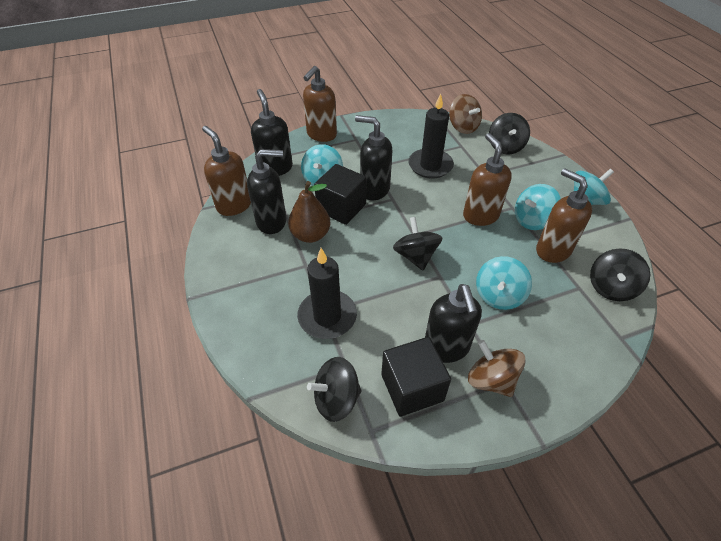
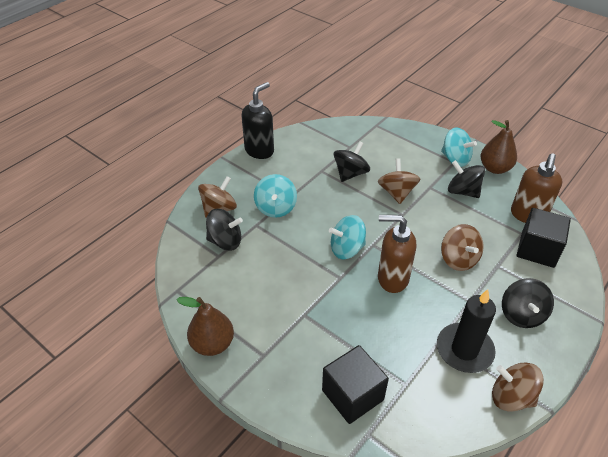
black candle: [297,248,357,339] [408,94,454,179] = 2 -> [437,289,496,373] = 1
black soap dispenser: [247,149,286,234] [251,89,293,176] [355,115,393,200] [425,284,482,363] = 4 -> [242,82,274,159] = 1
brown pear: [288,181,330,243] = 1 -> [177,297,234,356] [481,120,517,174] = 2
brown soap dispenser: [202,126,251,216] [303,66,337,142] [463,133,512,226] [536,168,592,263] = 4 -> [378,215,416,293] [511,153,562,223] = 2
brown spinning top: [449,94,482,134] [468,340,526,397] = 2 -> [198,176,237,218] [378,158,420,204] [441,224,484,271] [492,363,544,412] = 4
turquoise spinning top: [301,144,343,186] [476,256,532,310] [515,184,561,230] [574,169,614,205] = 4 -> [254,174,297,218] [329,215,366,260] [441,127,477,167] = 3

